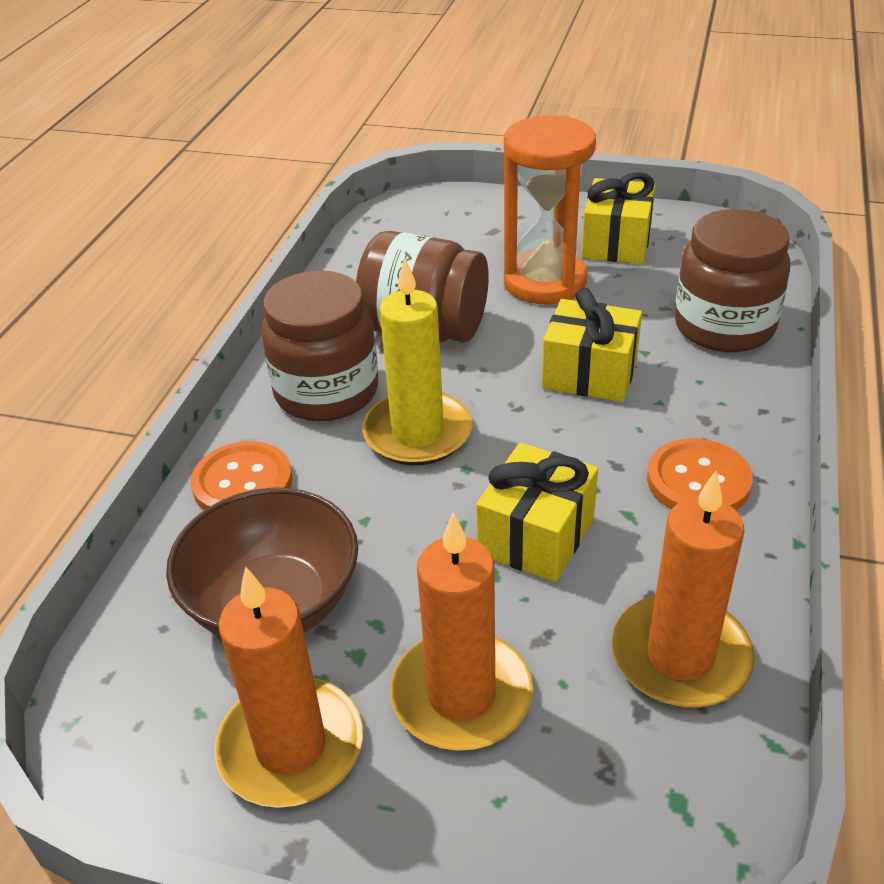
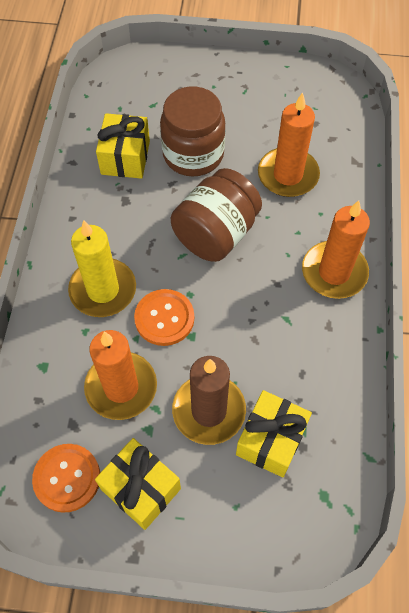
brown bowl: [166,488,358,637] = 1 -> none = 0
brown candle: none = 0 -> [172,356,246,445] = 1
brown jar: [261,271,378,421] [356,231,489,343] [675,209,791,352] = 3 -> [160,87,226,176] [171,168,262,262] = 2
orange hourglass: [504,115,596,304] = 1 -> none = 0

